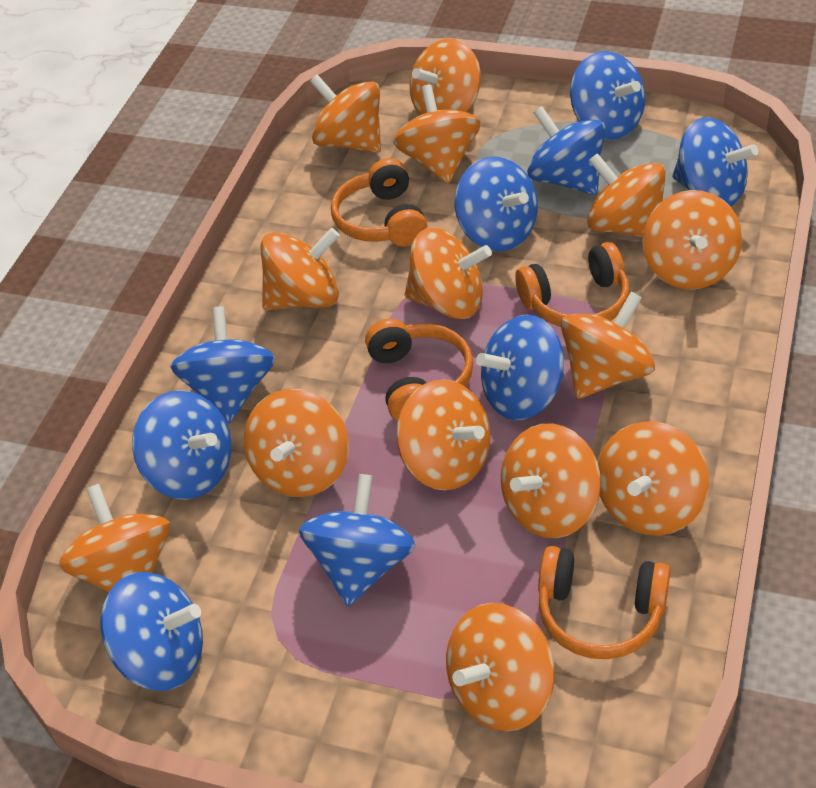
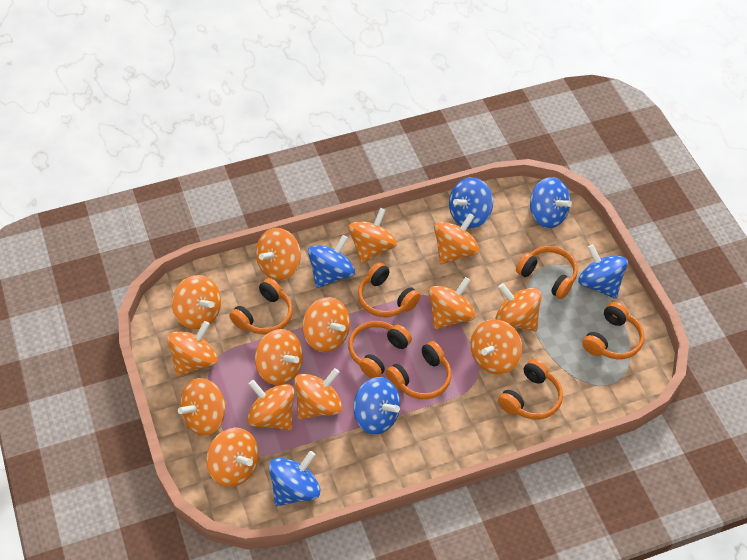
blue spinning top: [100,572,203,691] [132,390,232,500] [171,306,275,424] [299,474,415,606] [455,156,538,252] [476,315,564,420] [527,106,606,195] [570,51,645,140] [672,117,758,206] = 9 -> [269,451,320,506] [308,235,355,288] [353,377,400,435] [449,177,493,229] [530,177,572,228] [578,244,628,299] = 6
orange headphones: [331,158,427,247] [365,318,473,421] [515,242,630,327] [538,546,671,659] = 4 -> [229,278,293,334] [348,321,412,378] [358,262,421,317] [386,341,451,399] [498,359,563,419] [516,246,578,299] [582,302,645,359] = 7

